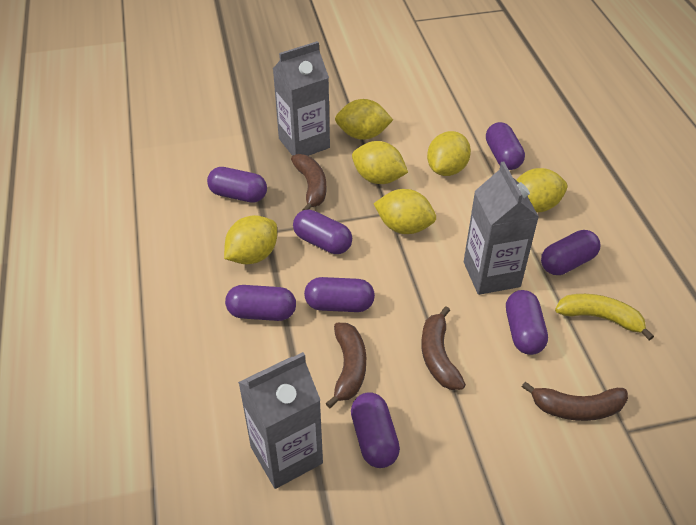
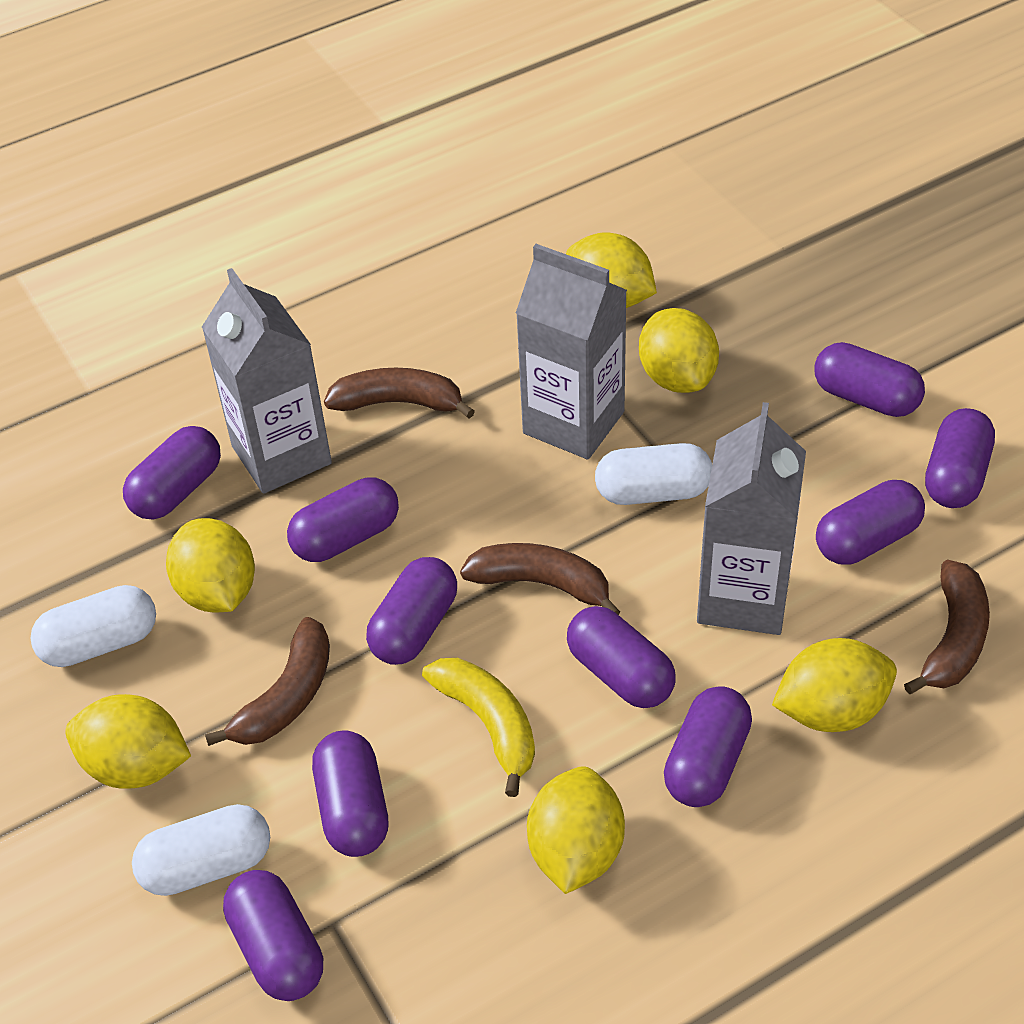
purple capsule: [207,167,267,203] [225,285,296,321] [293,210,352,254] [304,277,375,312] [351,392,400,468] [486,122,525,170] [506,290,548,355] [541,230,600,275] = 8 -> [123,426,221,520] [223,870,323,1001] [287,477,399,562] [312,730,388,857] [366,557,457,665] [567,606,676,708] [664,686,752,807] [814,342,925,417] [816,480,925,565] [925,408,995,508] = 10
white capsule: none = 0 -> [30,585,156,667] [132,804,270,896] [595,443,712,505] = 3

